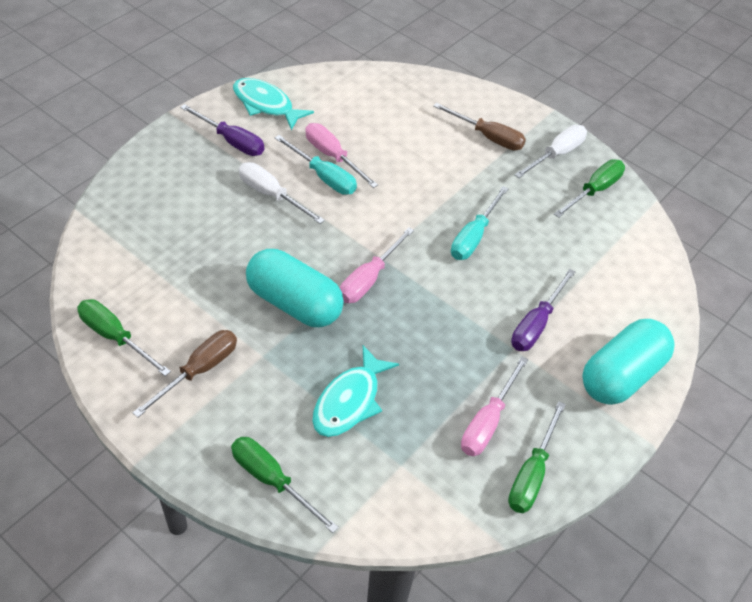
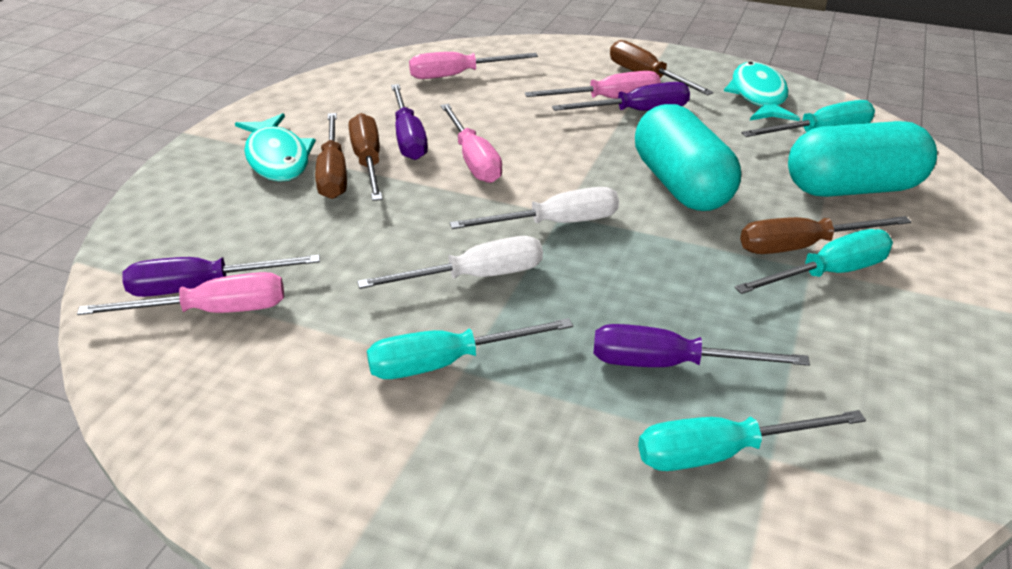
brown screwdriver: [133,330,237,418] [433,103,526,151] = 2 -> [315,113,347,199] [349,113,383,201] [610,40,714,95] [740,216,911,254] = 4
green screwdriver: [77,299,171,376] [231,437,339,533] [508,401,566,513] [554,159,625,218] = 4 -> none = 0
pink screwdriver: [305,123,378,188] [340,227,414,303] [461,356,528,456] = 3 -> [77,272,284,315] [409,52,538,79] [440,104,502,183] [525,71,661,99] = 4
purple screwdriver: [180,104,264,156] [511,269,575,351] = 2 -> [122,255,320,297] [391,84,428,160] [552,82,690,111] [594,324,810,367] = 4
turquoise screwdriver: [275,135,357,195] [451,186,509,260] = 2 -> [367,318,573,379] [638,410,866,471] [734,229,893,294] [742,100,875,137] = 4

